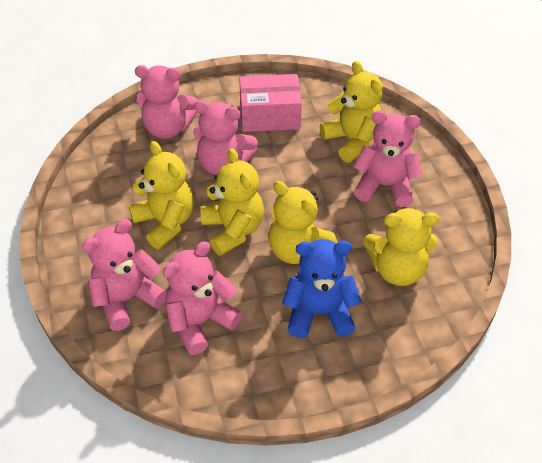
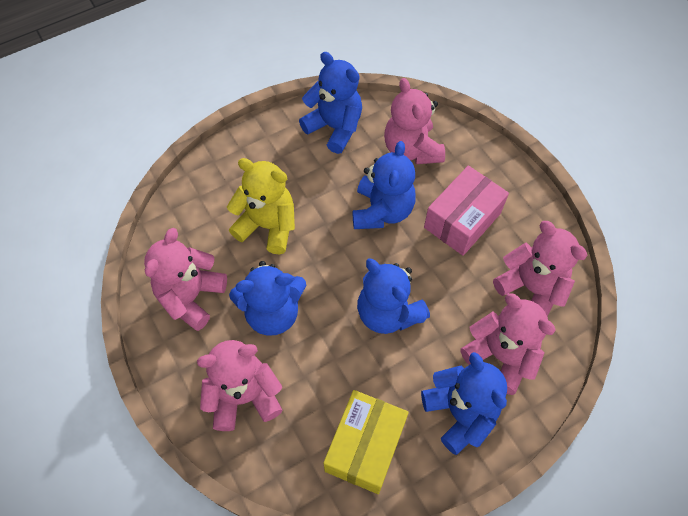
blue teddy bear: [282,239,362,338] = 1 -> [229,261,306,336] [299,52,362,154] [353,141,416,229] [357,258,430,334] [421,352,507,455] = 5
yellow box: none = 0 -> [324,390,409,494] = 1
yellow teddy bear: [129,141,194,249] [200,148,264,256] [268,181,338,264] [320,61,383,163] [363,207,439,286] = 5 -> [227,158,295,254] = 1

